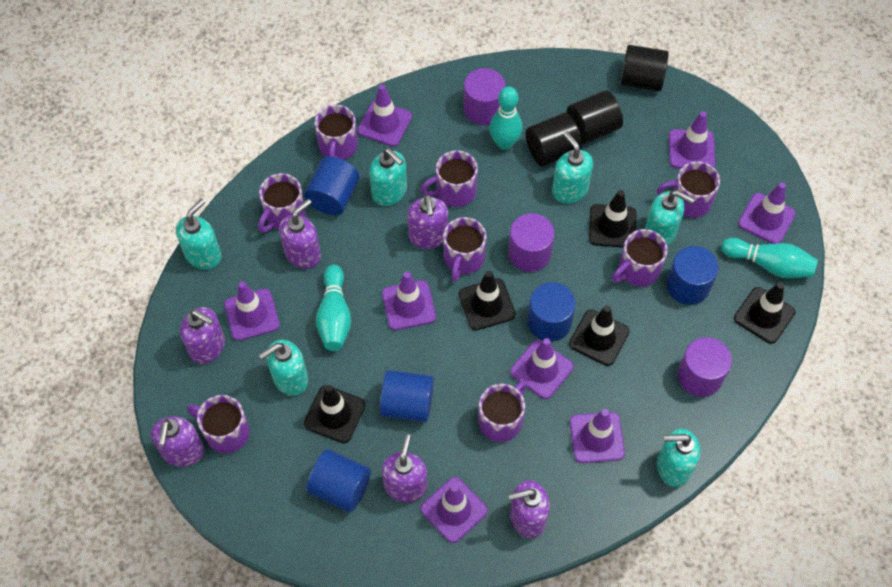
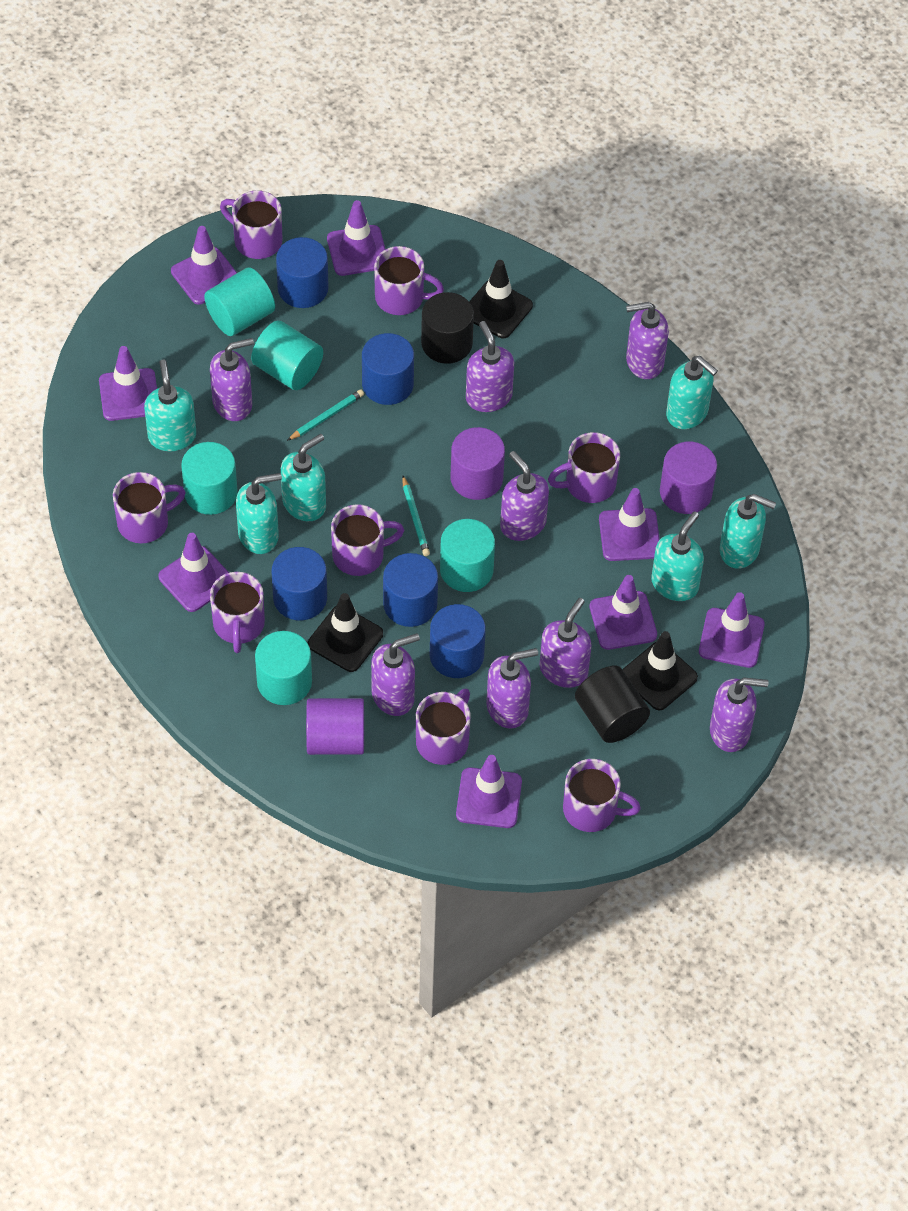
black cylinder: [526,113,582,167] [567,90,623,144] [620,45,669,91] = 3 -> [421,292,474,364] [575,665,650,743] = 2
black traffic cone: [304,385,366,443] [459,271,516,330] [569,305,630,366] [589,190,636,248] [734,282,795,344] = 5 -> [308,593,383,672] [469,260,533,338] [623,631,698,710] = 3
purple soap dispenser: [151,417,204,467] [180,307,225,364] [279,199,321,269] [382,435,428,503] [407,194,448,249] [508,480,550,539] = 6 -> [210,338,254,421] [371,633,420,716] [466,321,514,412] [486,648,538,729] [500,451,549,541] [540,598,592,688] [626,302,669,379] [710,678,768,752] = 8
turquoise bowling pin: [316,265,351,351] [490,87,523,150] [721,238,818,278] = 3 -> none = 0
turquoise cylinder: none = 0 -> [181,442,238,515] [204,267,275,336] [251,320,323,390] [255,631,312,705] [440,519,495,592] = 5
turquoise pencil: none = 0 -> [287,389,364,441] [402,476,430,556] = 2

